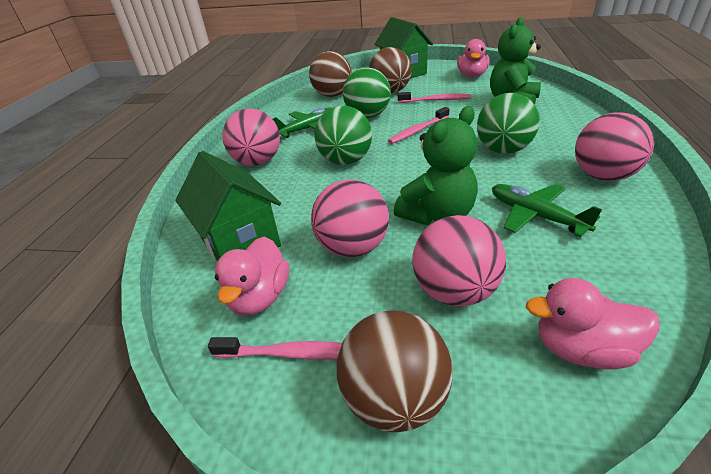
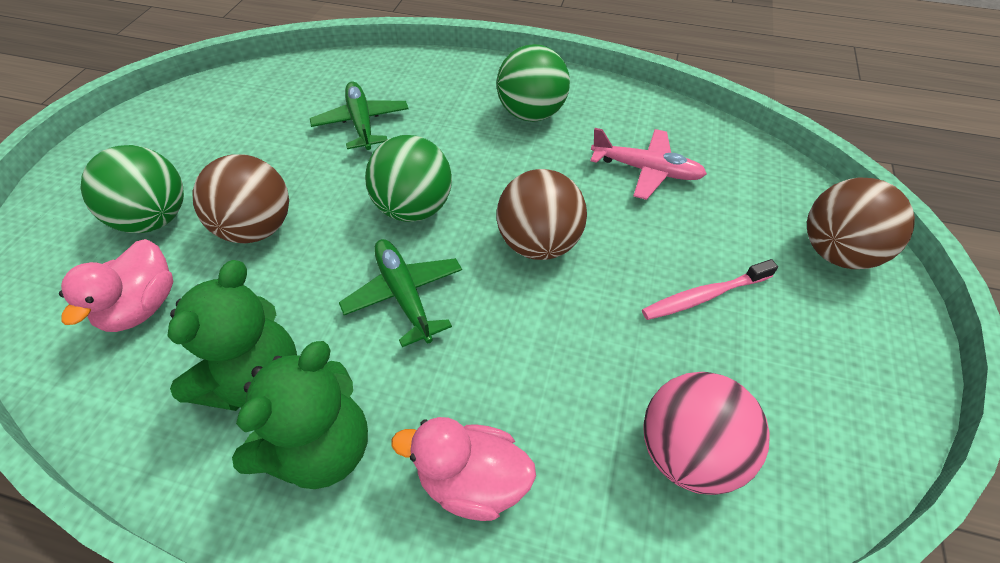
green house: [175,151,281,261] [374,17,433,78] = 2 -> none = 0
pink ball: [222,109,280,166] [311,179,389,258] [412,215,506,306] [575,112,654,181] = 4 -> [643,372,770,495] = 1
pink duck: [215,237,289,316] [457,39,489,78] [526,278,660,370] = 3 -> [59,239,173,332] [391,417,536,521] = 2
pink plane: none = 0 -> [590,128,707,200] = 1
pink toothbrush: [208,337,342,360] [388,107,450,144] [398,92,471,103] = 3 -> [642,259,778,320] = 1

